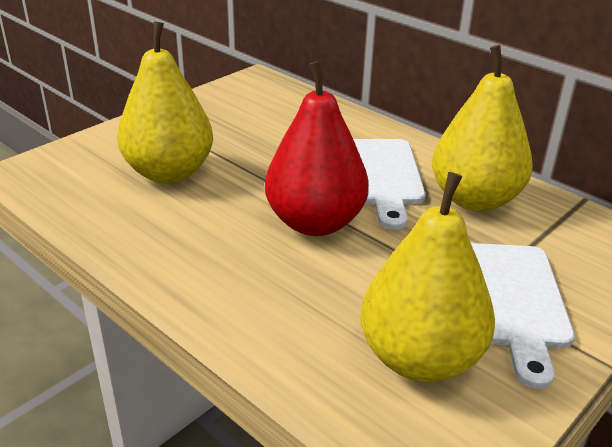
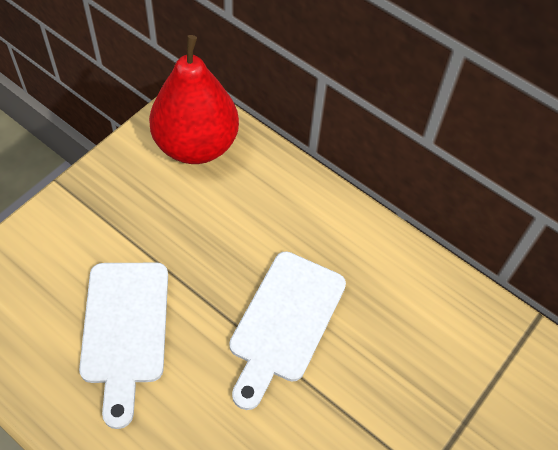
yellow pear: [117,21,213,183] [360,172,495,382] [432,45,533,212] = 3 -> none = 0

